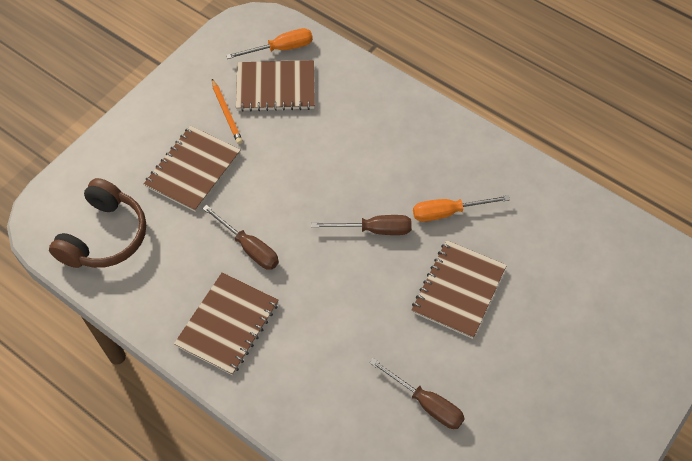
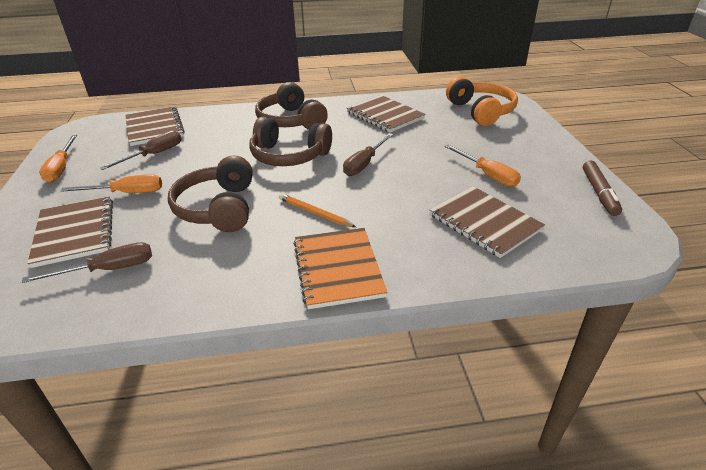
brown headphones: [49,178,146,268] = 1 -> [168,155,253,232] [249,117,332,166] [255,82,328,130] = 3
brown marker: none = 0 -> [583,160,622,216] = 1
orange headphones: none = 0 -> [446,77,518,126] = 1
orange notebook: none = 0 -> [293,228,388,309] = 1
orange screwdriver: [226,28,313,59] [413,195,510,222] = 2 -> [39,135,77,182] [61,174,162,193] [445,145,521,187] = 3

